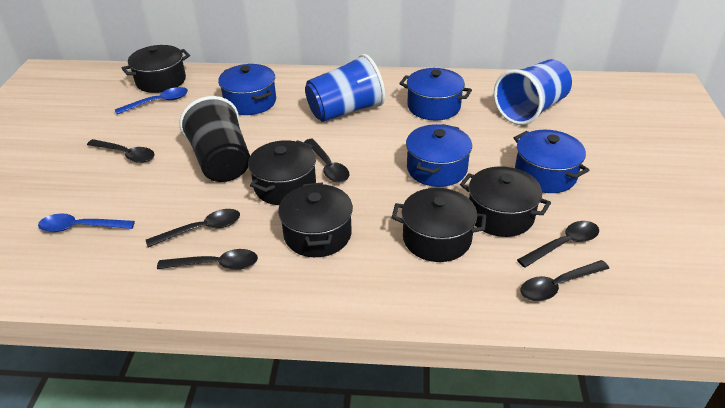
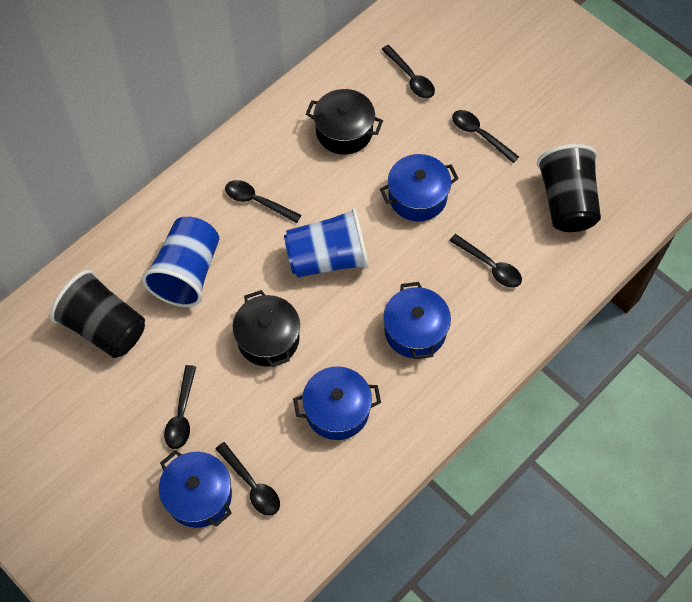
black cup: [179,96,250,182] = 1 -> [50,270,145,358] [537,144,601,232] = 2
black pot: [122,45,190,93] [248,140,316,205] [278,183,353,257] [391,188,486,262] [460,166,551,237] = 5 -> [233,290,300,367] [306,89,383,155] = 2
blue spoon: [38,214,135,232] [115,87,188,114] = 2 -> none = 0

